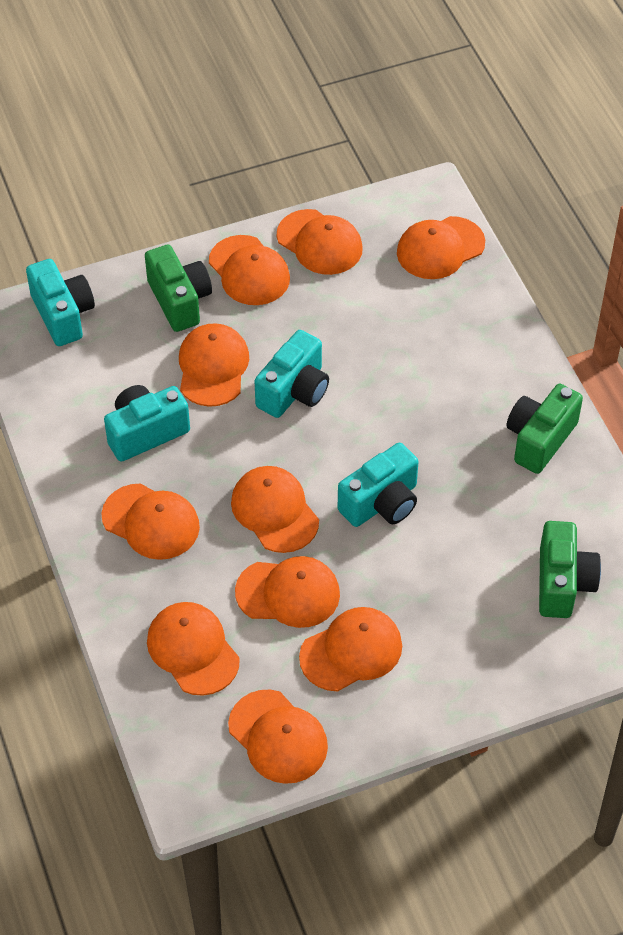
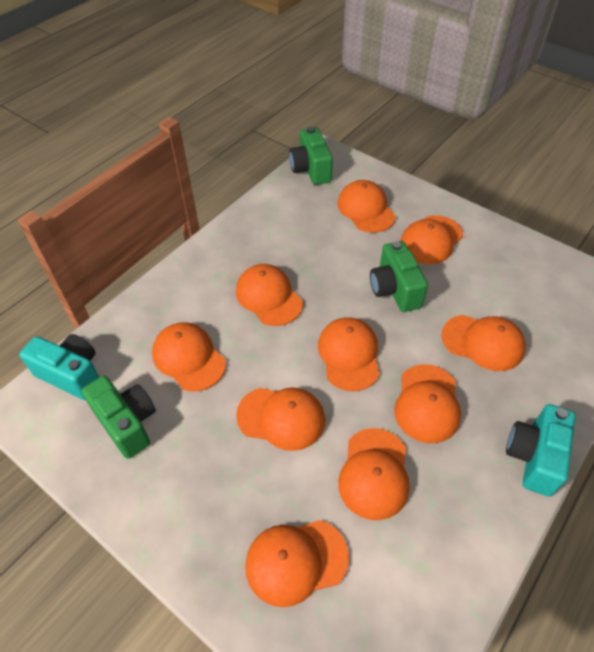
turquoise camera: [26,259,95,346] [104,385,190,462] [255,330,329,418] [338,443,419,527] = 4 -> [19,334,99,400] [506,404,576,497] = 2

